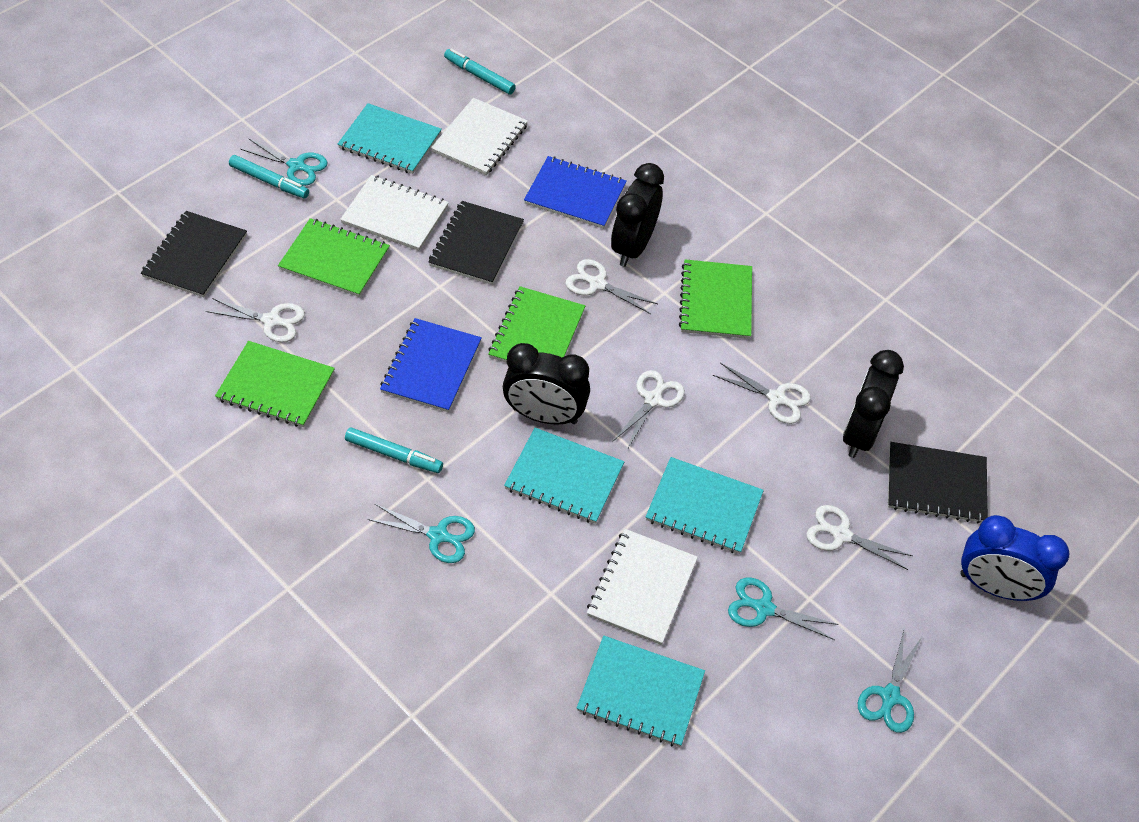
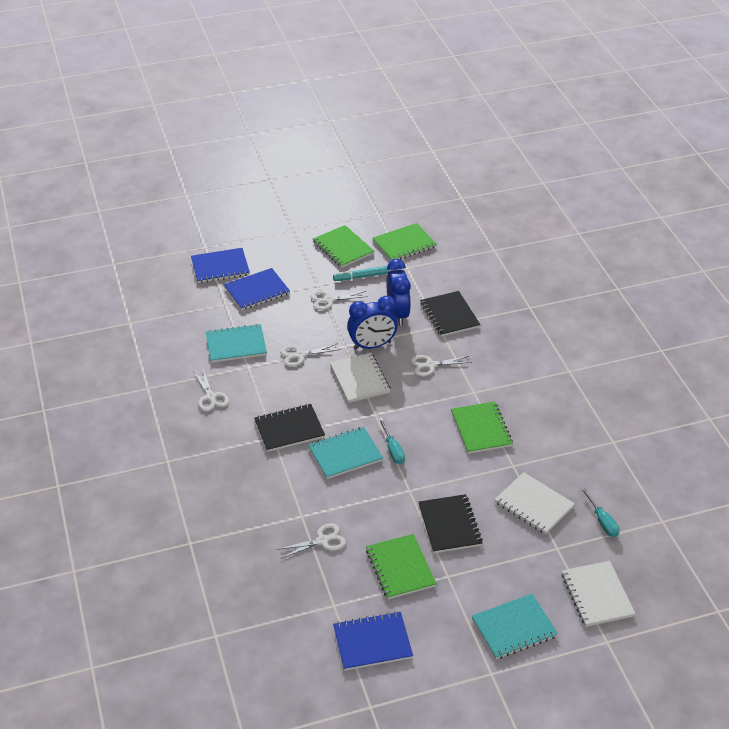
black clock: [503,343,590,425] [611,163,664,267] [843,350,904,458] = 3 -> none = 0
blue clock: [960,515,1069,601] = 1 -> [347,296,398,350] [386,259,411,326] = 2
blue notebook: [380,318,482,412] [524,156,627,229] = 2 -> [191,248,250,283] [224,268,290,310] [333,611,413,671] = 3
turquoise marker: [229,155,309,199] [345,427,443,473] [444,48,516,95] = 3 -> [333,266,388,281] = 1
turquoise notebook: [338,103,442,174] [504,428,624,524] [577,636,705,747] [646,457,764,554] = 4 -> [206,324,267,363] [308,427,383,479] [472,594,558,659] = 3
turquoise scissors: [240,138,328,186] [367,504,475,563] [728,578,839,640] [858,631,922,733] = 4 -> none = 0
turquoise screwdriver: none = 0 -> [378,418,405,464] [580,487,619,537] = 2

